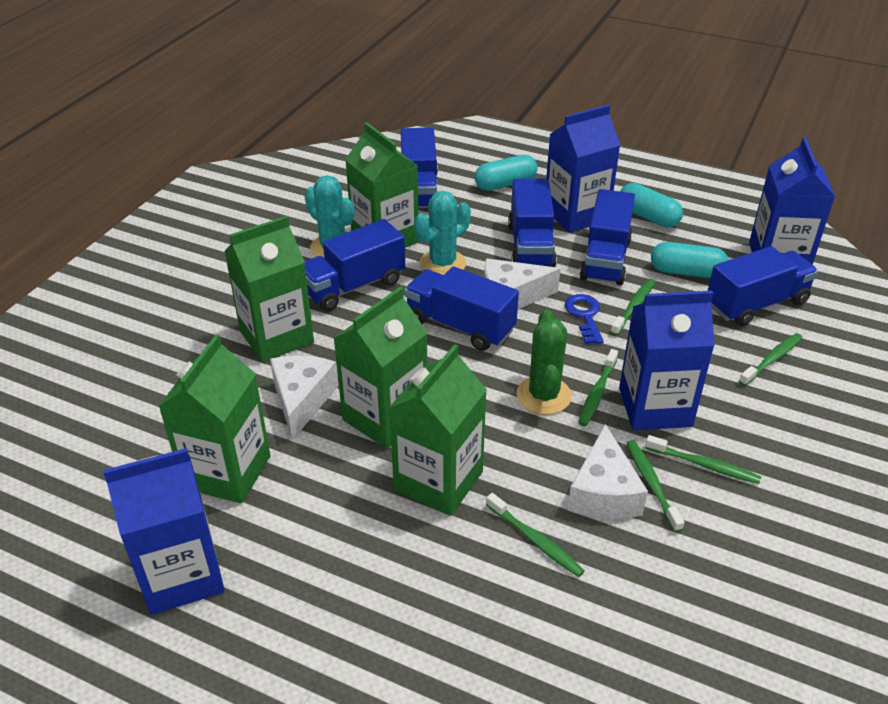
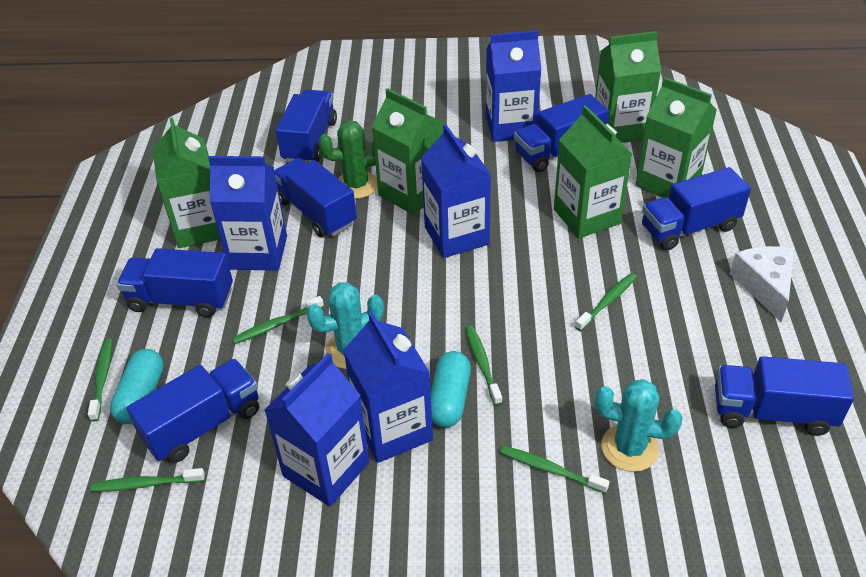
blue carton: [103,448,225,615] [546,105,620,233] [619,291,715,430] [749,137,835,265] = 4 -> [208,156,287,271] [264,353,370,507] [343,312,433,463] [421,124,491,258] [486,30,541,142] = 5
blue key: [565,294,604,344] = 1 -> none = 0
blue truck: [304,219,405,311] [401,128,438,208] [405,266,519,351] [508,179,557,267] [580,189,635,285] [708,246,818,326] = 6 -> [117,248,233,317] [126,359,259,463] [274,158,357,237] [276,89,337,163] [514,94,609,172] [642,167,751,250] [715,356,854,436] = 7
turquoise capsule: [475,155,537,191] [620,183,683,227] [651,242,729,278] = 3 -> [110,349,164,424] [431,351,471,428] = 2
white cheese: [270,355,339,440] [484,259,560,309] [567,424,648,519] = 3 -> [730,246,794,322] = 1

